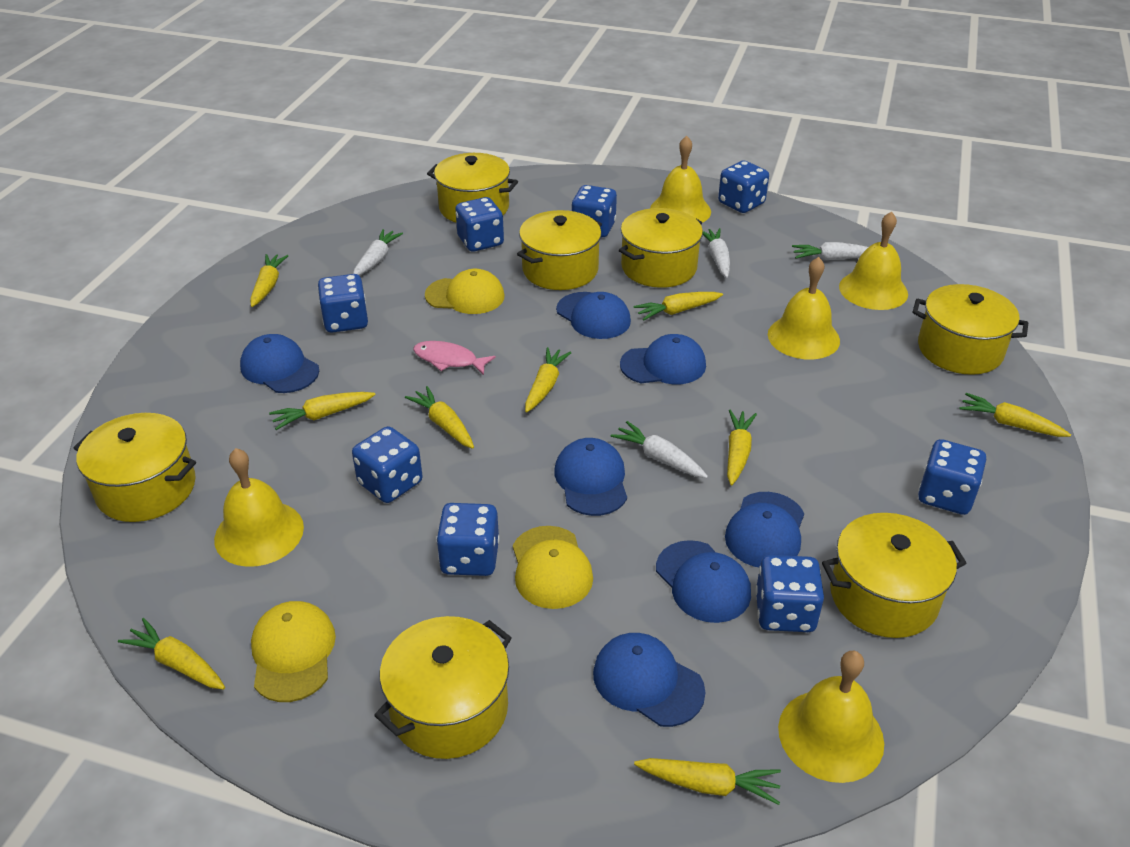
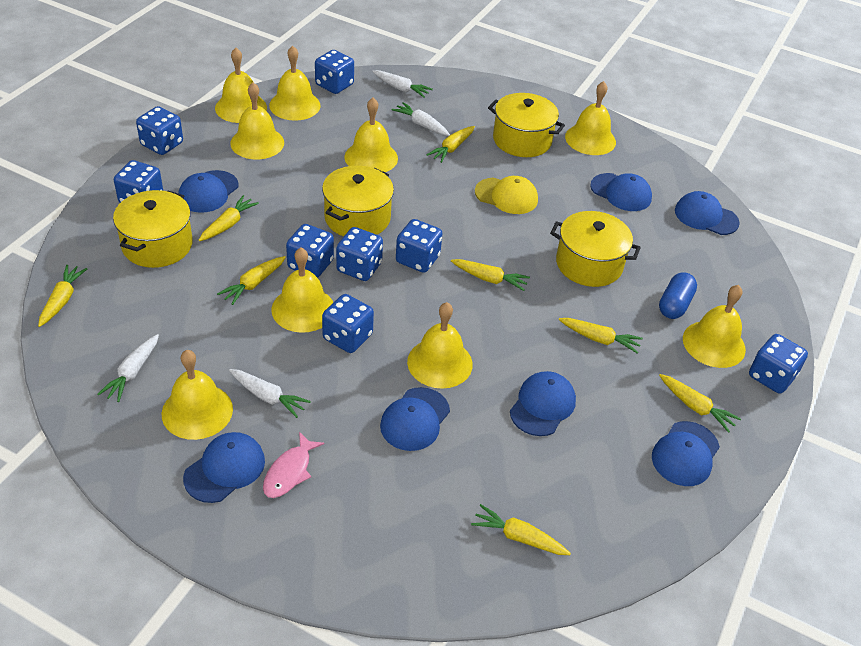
blue capsule: none = 0 -> [659,272,697,319] = 1
yellow bell: [214,448,304,567] [650,136,711,223] [768,257,840,359] [778,651,884,783] [839,211,908,310] = 5 -> [162,350,233,440] [215,48,267,123] [230,82,284,159] [269,46,321,121] [271,248,333,333] [344,98,398,172] [407,302,473,389] [565,81,616,155] [683,285,746,368] = 9
yellow cap: [251,601,336,702] [425,269,504,314] [513,526,593,609] = 3 -> [475,176,538,214] = 1
yellow carrot: [118,618,225,690] [250,254,288,307] [269,392,376,430] [405,386,474,449] [525,347,571,412] [634,292,723,321] [634,758,781,805] [727,410,757,485] [959,393,1071,437] = 9 -> [38,265,87,327] [199,195,259,241] [217,256,286,305] [427,126,475,163] [451,259,530,291] [471,504,571,555] [559,318,643,354] [659,374,741,433] = 8
yellow pot: [74,413,196,522] [374,616,512,759] [427,153,518,222] [517,210,602,290] [619,208,703,288] [822,513,967,638] [913,284,1028,375] = 7 -> [113,190,193,268] [322,166,394,236] [488,93,565,157] [550,211,641,287] = 4

